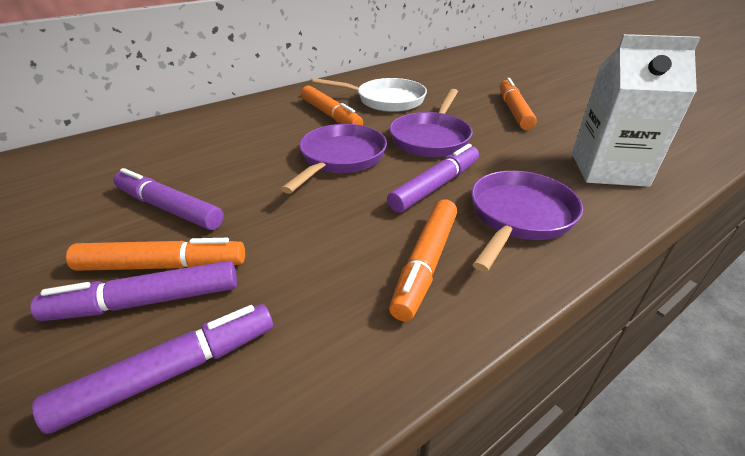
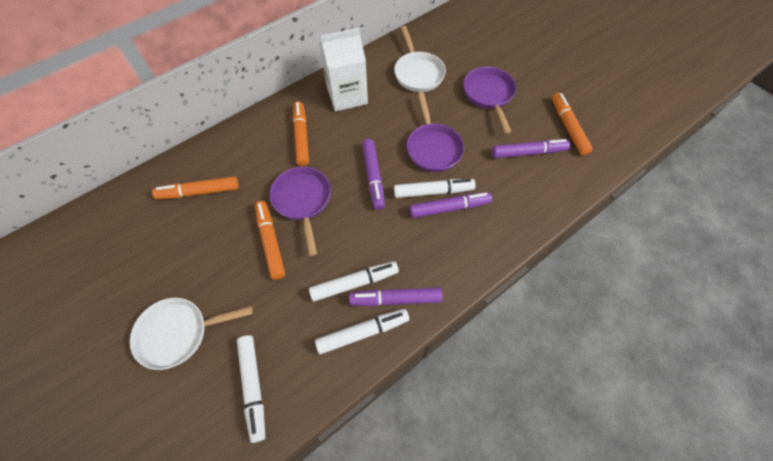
white marker: none = 0 -> [237,335,265,443] [309,261,399,302] [315,309,409,354] [394,179,476,198] = 4
white pan: [312,78,427,112] = 1 -> [130,298,253,370] [394,26,446,92] = 2

